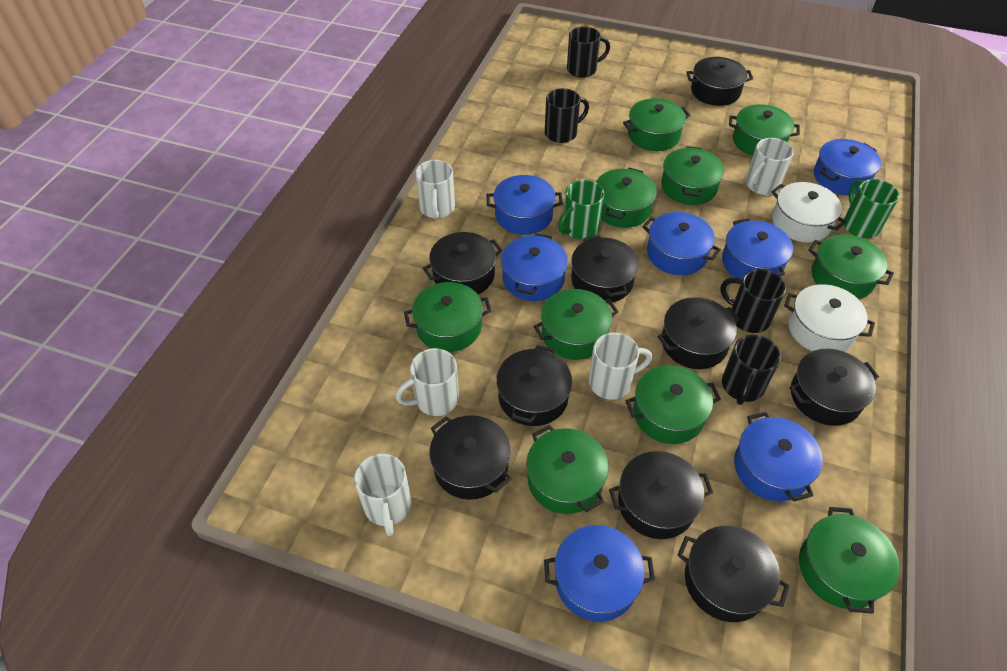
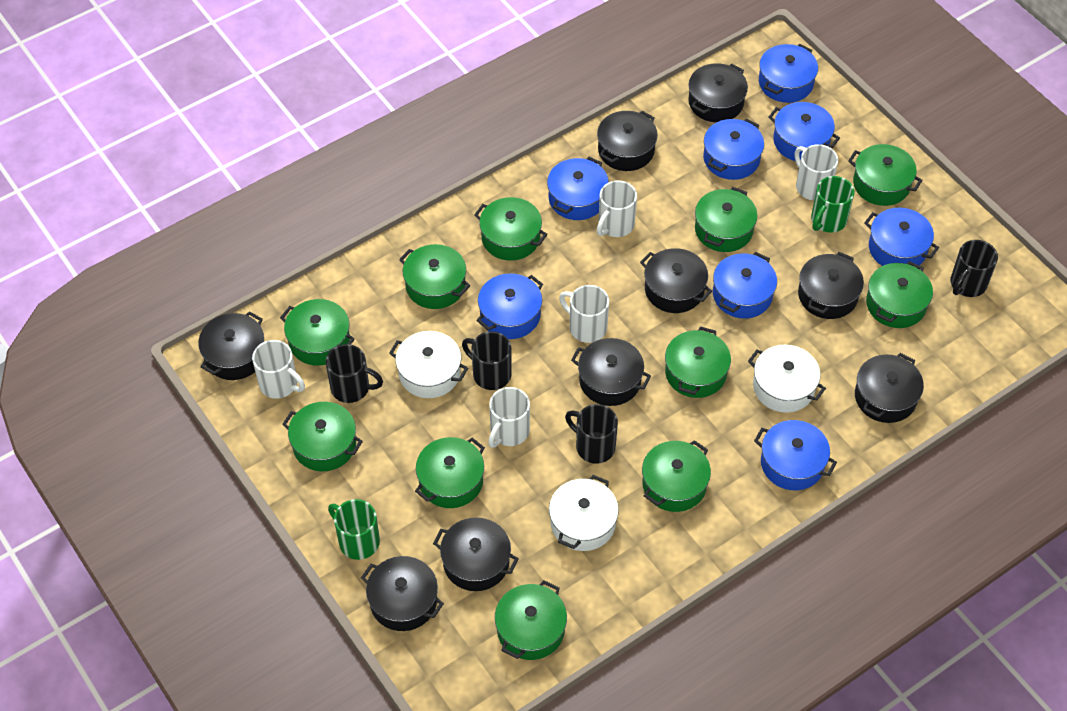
blue pot: [487,175,563,235] [501,233,568,301] [544,525,655,622] [642,212,721,275] [722,218,793,279] [734,412,823,501] [814,139,881,195] = 7 -> [476,273,543,339] [547,157,609,220] [703,118,764,180] [713,252,777,319] [754,420,837,490] [759,44,818,103] [768,102,840,161] [864,208,939,266] = 8
green pot: [404,282,491,352] [526,425,609,514] [534,289,618,360] [596,167,657,228] [623,98,691,151] [626,365,721,444] [661,146,724,205] [729,104,800,156] [799,507,899,614] [808,234,894,299] = 10 -> [280,299,355,366] [282,402,363,471] [399,244,470,309] [415,437,485,508] [474,197,548,261] [495,580,567,660] [642,440,711,512] [665,326,731,398] [695,187,758,252] [848,144,923,206] [866,261,933,328] = 11
white pot: [771,182,846,242] [784,284,875,351] = 2 -> [389,331,468,398] [549,475,619,551] [748,345,826,413] = 3

